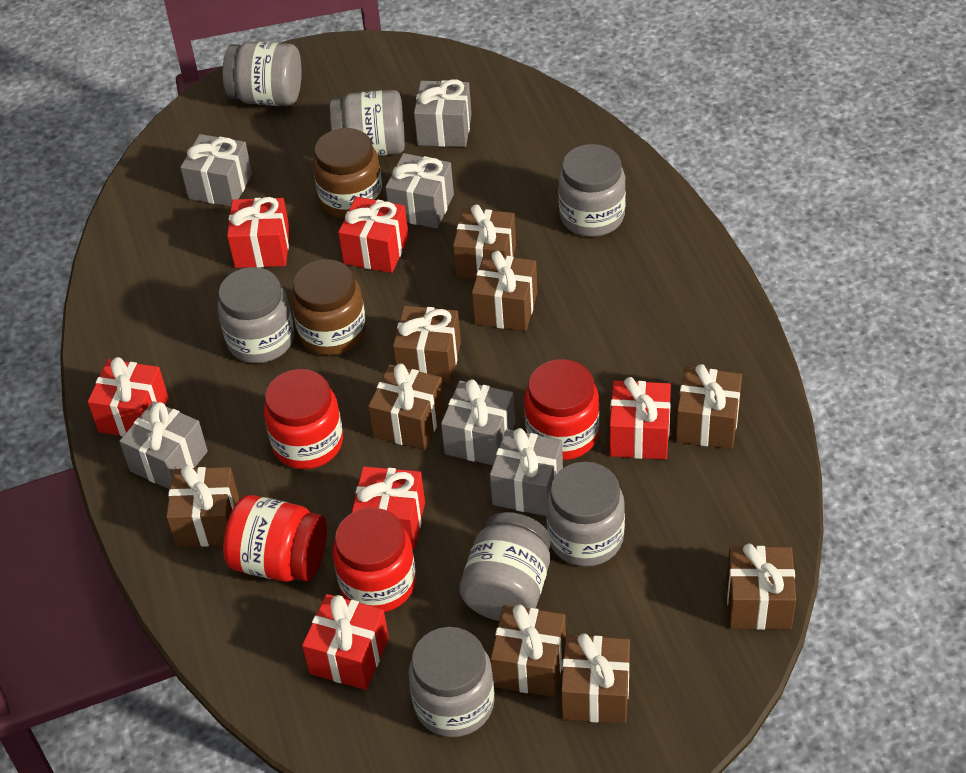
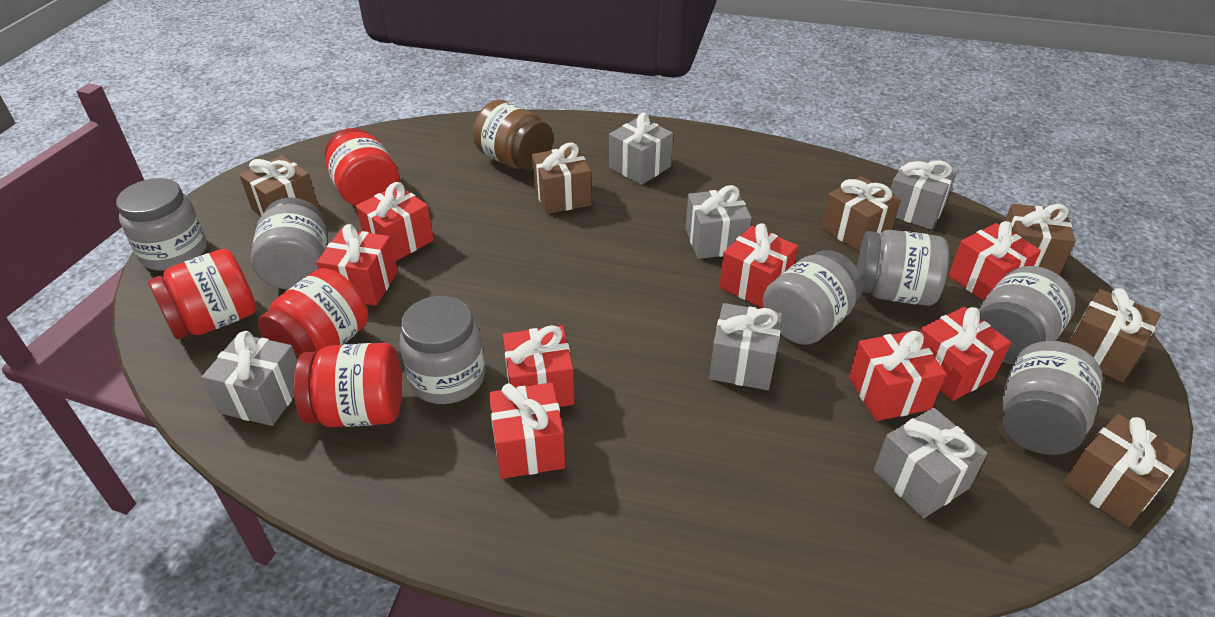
brown gift: [166,465,239,547] [368,363,445,450] [393,306,461,383] [453,204,516,279] [472,251,538,331] [490,605,566,697] [561,634,630,724] [676,364,742,449] [727,544,796,630] = 9 -> [240,155,319,216] [532,142,592,214] [821,176,901,252] [1005,204,1076,275] [1063,414,1186,527] [1069,288,1161,382] = 6
brown jar: [291,259,366,356] [313,128,383,219] = 2 -> [473,100,553,171] = 1
red gift: [88,357,169,437] [227,197,290,268] [302,594,389,690] [338,197,409,273] [352,466,425,549] [609,377,671,460] = 6 -> [316,224,398,306] [356,182,434,261] [489,382,566,479] [503,325,575,407] [719,223,798,308] [849,331,946,421] [920,307,1011,401] [948,221,1041,301] = 8

